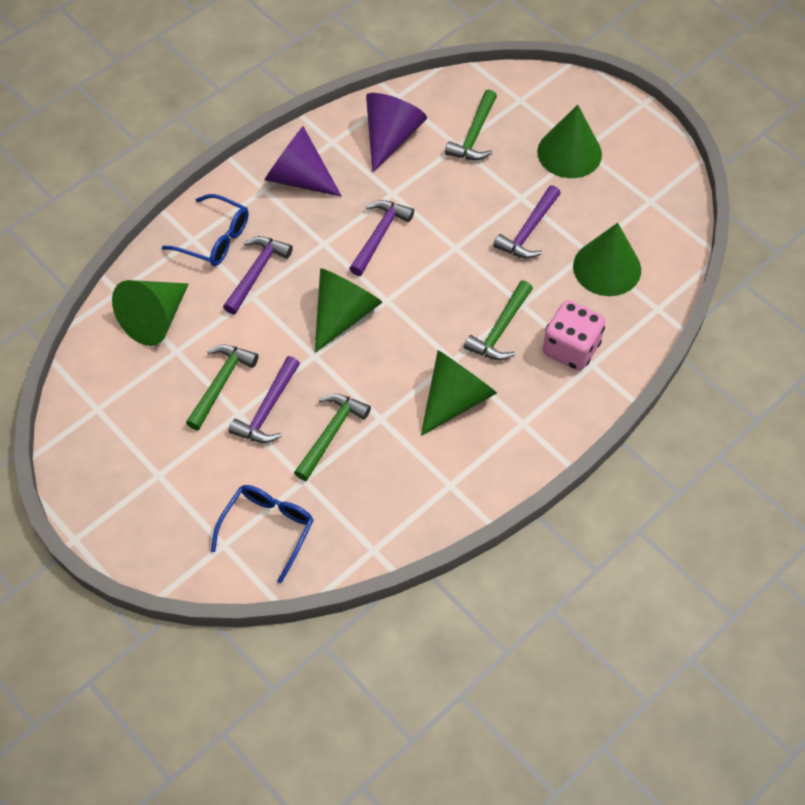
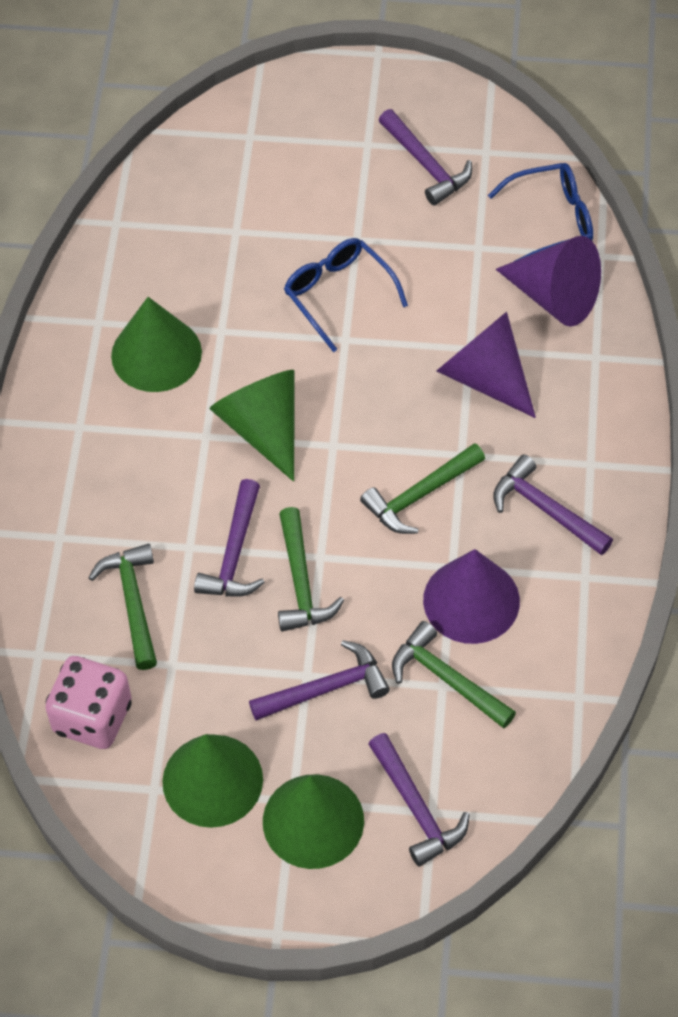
green cone: [112,280,189,346] [315,268,382,353] [421,350,497,436] [537,105,602,178] [573,223,641,296] = 5 -> [111,297,202,392] [162,734,263,828] [209,370,295,482] [263,774,364,869] = 4
purple cone: [264,126,342,197] [366,93,427,172] = 2 -> [423,549,520,644] [437,312,536,418] [496,236,601,327] = 3
purple hammer: [223,236,293,314] [228,356,300,443] [349,200,414,276] [493,185,561,259] = 4 -> [194,479,265,597] [249,640,390,720] [368,733,470,867] [378,109,472,206] [493,455,613,555] = 5

